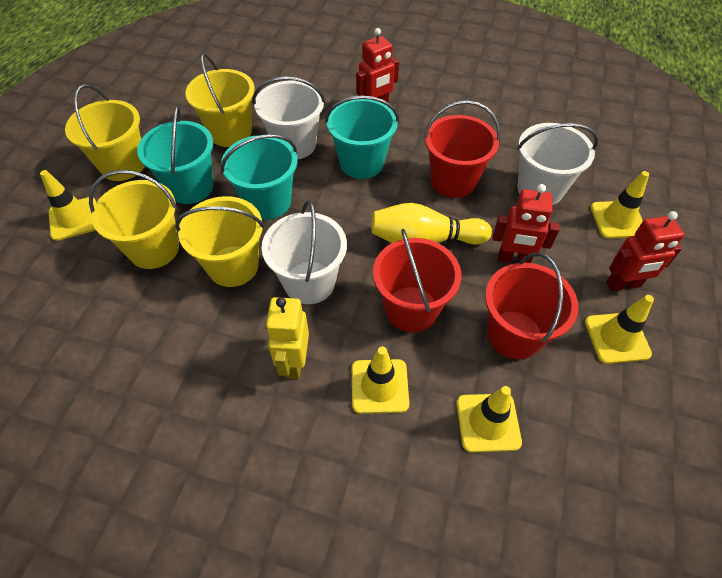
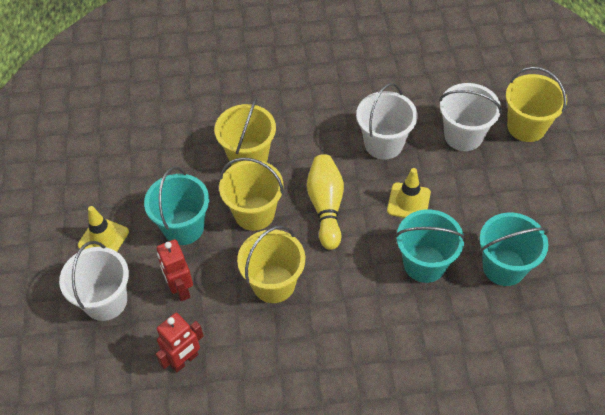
red bucket: [373,229,461,332] [423,100,501,198] [485,253,578,359] = 3 -> none = 0
red robot: [356,28,399,103] [493,184,560,263] [606,211,684,291] = 3 -> [156,313,204,372] [157,239,193,301] = 2
yellow robot: [266,297,309,379] = 1 -> none = 0
yellow traffic cone: [40,170,97,241] [352,347,409,414] [457,386,522,452] [585,295,654,364] [591,171,649,239] = 5 -> [78,206,129,251] [387,168,431,218] = 2

